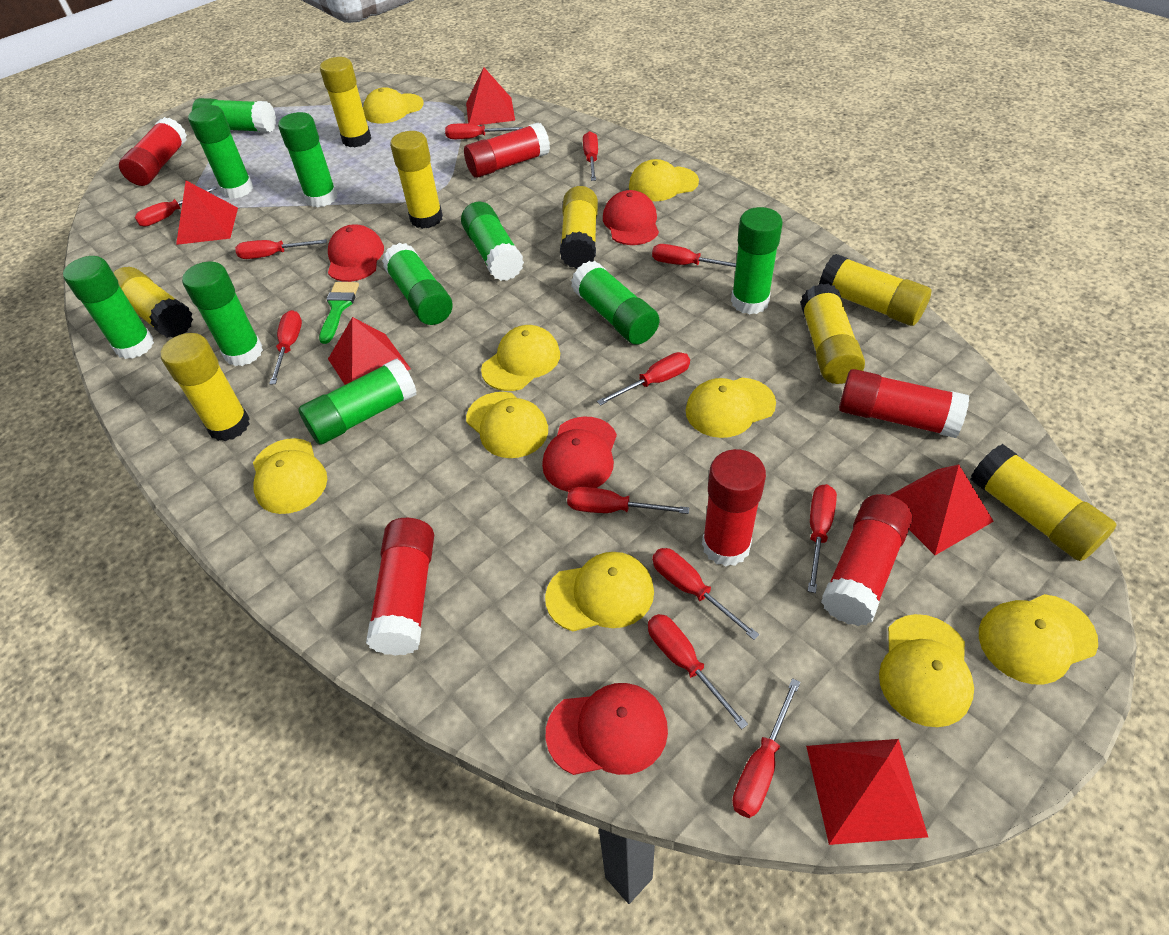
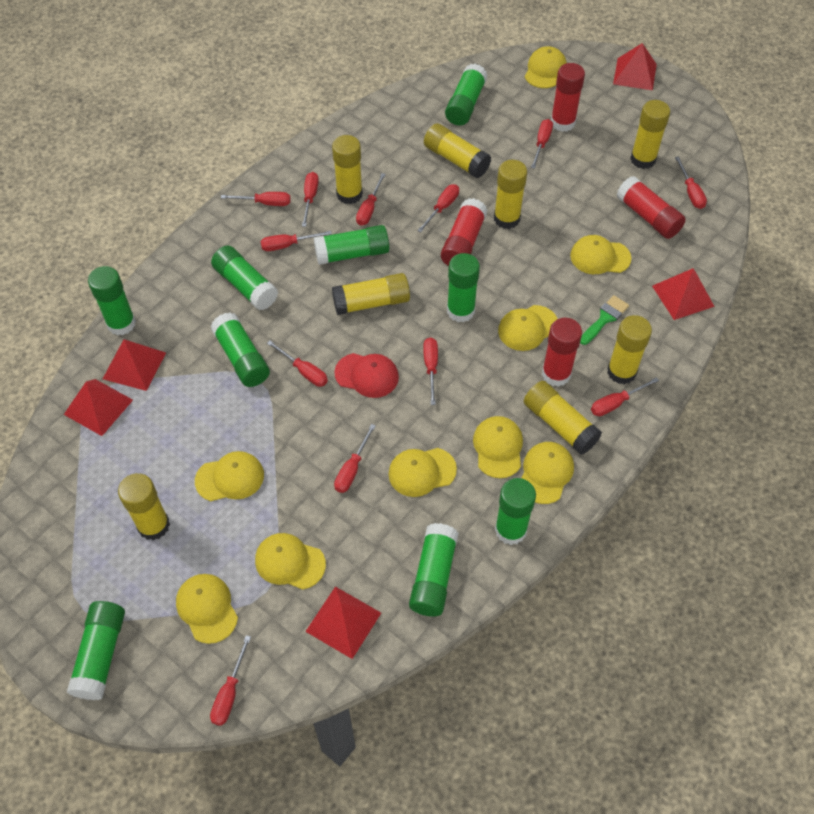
green glue stick: [63,256,154,359] [182,262,263,366] [188,105,253,199] [192,98,276,133] [278,112,337,207] [298,359,417,445] [382,243,453,325] [461,202,524,281] [571,261,659,345] [731,207,783,314] = 10 -> [67,601,125,700] [88,266,136,335] [211,245,278,310] [211,312,270,387] [314,225,389,265] [409,523,459,616] [445,64,488,126] [447,253,480,322] [495,478,536,545] = 9
red cap: [328,225,384,282] [542,416,617,492] [546,683,668,775] [603,190,659,245] = 4 -> [334,353,399,398] = 1
red glue stick: [119,117,187,186] [366,518,434,656] [464,122,550,178] [702,449,766,567] [821,494,913,626] [839,369,969,438] = 6 -> [441,198,488,266] [542,318,582,387] [551,63,585,132] [617,176,686,239] = 4

